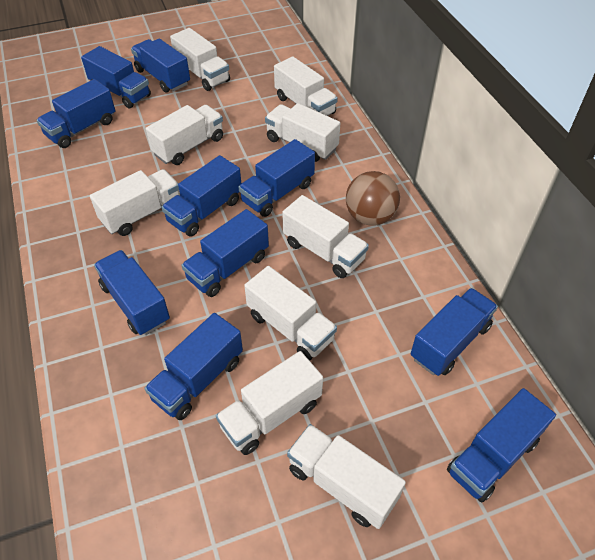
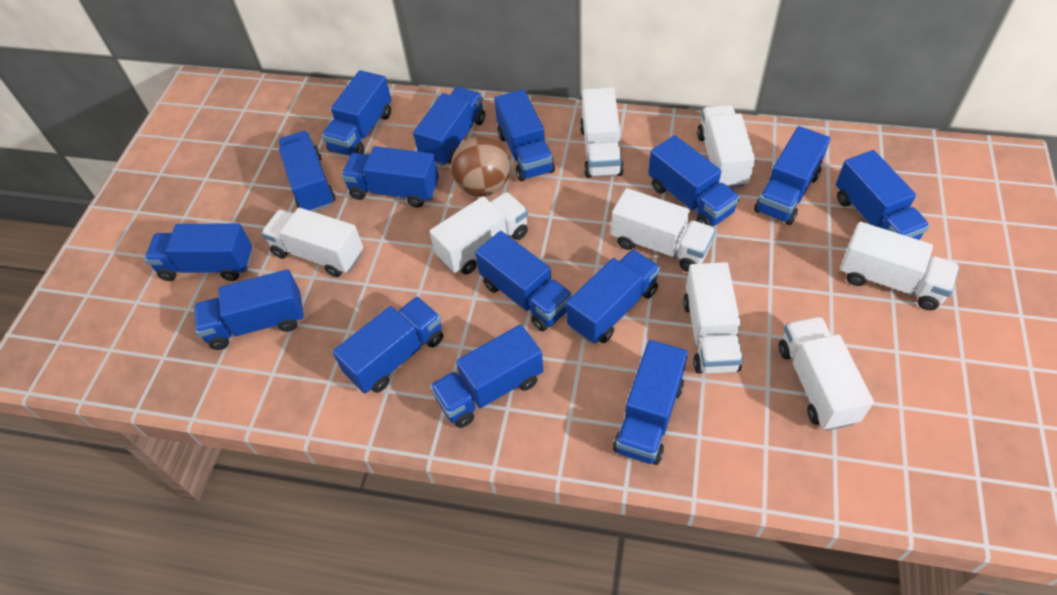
blue truck: [37,79,115,148] [81,46,151,108] [94,250,170,335] [131,39,190,92] [144,313,243,420] [162,155,241,237] [181,209,269,297] [239,139,315,217] [411,288,498,376] [447,388,556,502] = 10 -> [144,223,252,281] [194,269,304,350] [278,131,335,212] [322,70,392,156] [332,296,443,393] [341,146,439,208] [413,87,485,166] [430,324,544,428] [475,231,573,331] [494,89,555,181] [566,249,660,344] [613,340,688,465] [648,135,740,226] [754,126,831,225] [836,150,930,240] = 15
white truck: [90,169,180,236] [146,105,223,165] [170,28,230,91] [216,351,323,455] [244,266,337,361] [265,103,340,162] [274,57,338,116] [282,195,369,278] [287,424,406,529] = 9 -> [261,207,363,277] [429,192,528,274] [580,87,624,178] [611,188,716,272] [683,262,743,374] [697,105,755,188] [779,317,874,431] [840,222,960,310] = 8

